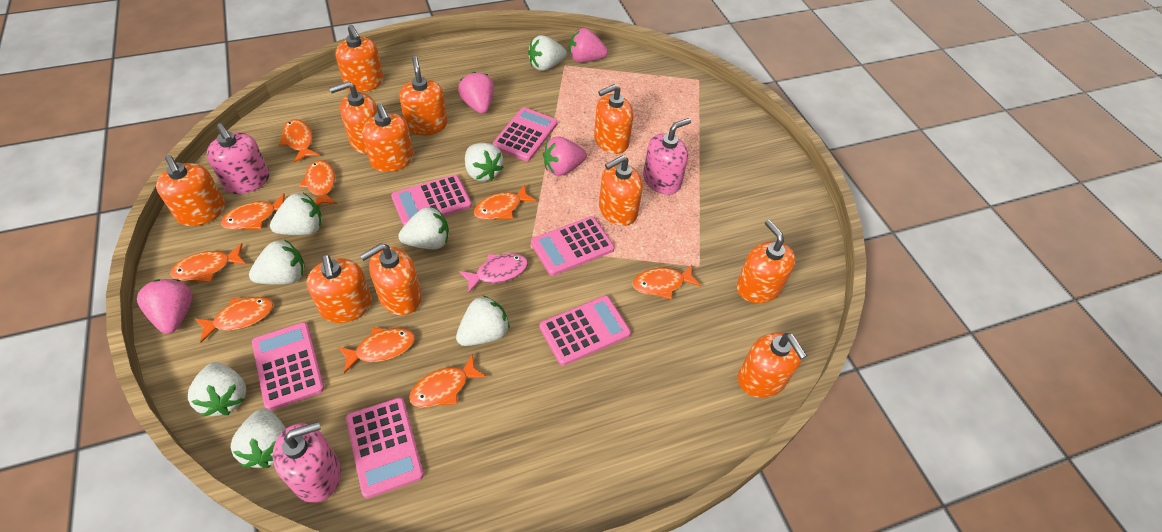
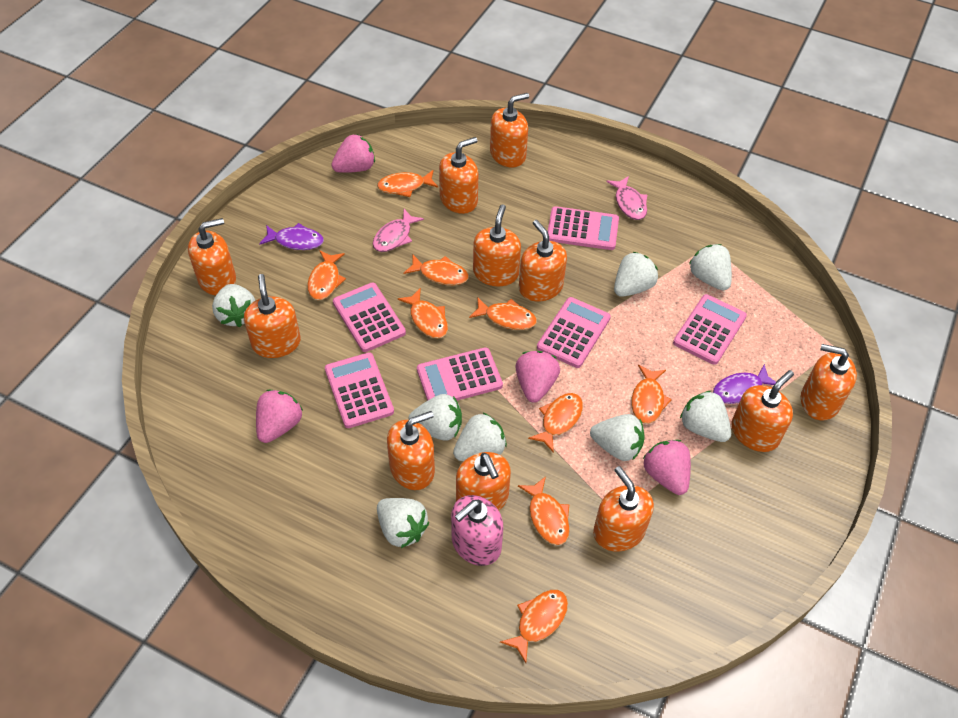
pink fish: [459,254,528,293] = 1 -> [373,209,424,252] [606,176,647,220] = 2
pink soap dispenser: [207,123,269,194] [273,421,341,503] [643,118,691,195] = 3 -> [451,495,503,566] = 1
purple fish: none = 0 -> [259,223,324,250] [713,364,776,404] = 2

